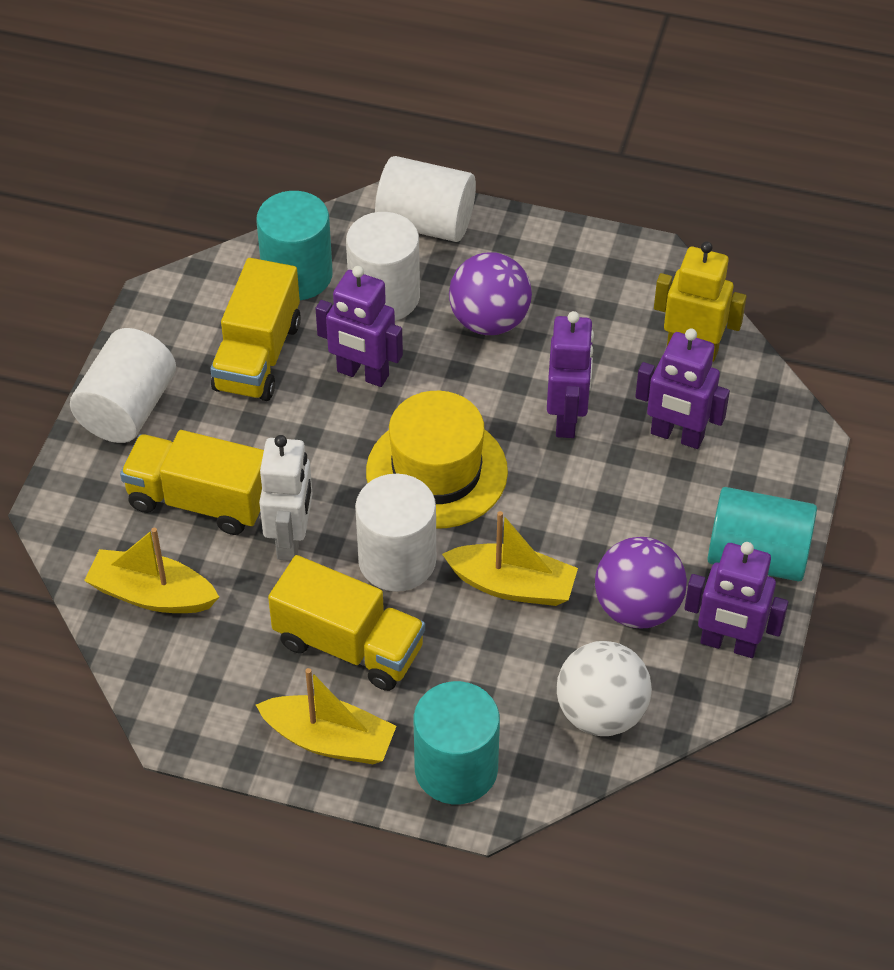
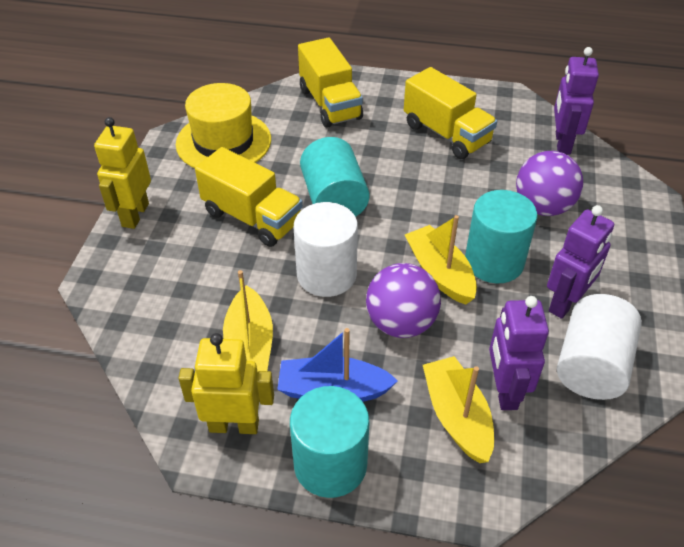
blue boat: none = 0 -> [277,328,398,402] = 1
purple robot: [315,266,403,387] [547,311,594,438] [635,328,730,449] [685,542,788,658] = 4 -> [489,296,549,410] [547,205,614,319] [554,47,599,155] = 3
white ball: [557,641,652,736] = 1 -> none = 0
white cylinder: [70,328,176,443] [346,212,420,321] [355,474,436,592] [375,156,476,242] = 4 -> [294,202,358,297] [557,294,642,400] = 2
white robot: [259,435,313,561] = 1 -> none = 0
yellow robot: [654,242,746,362] = 1 -> [94,117,151,229] [178,333,274,434] = 2

